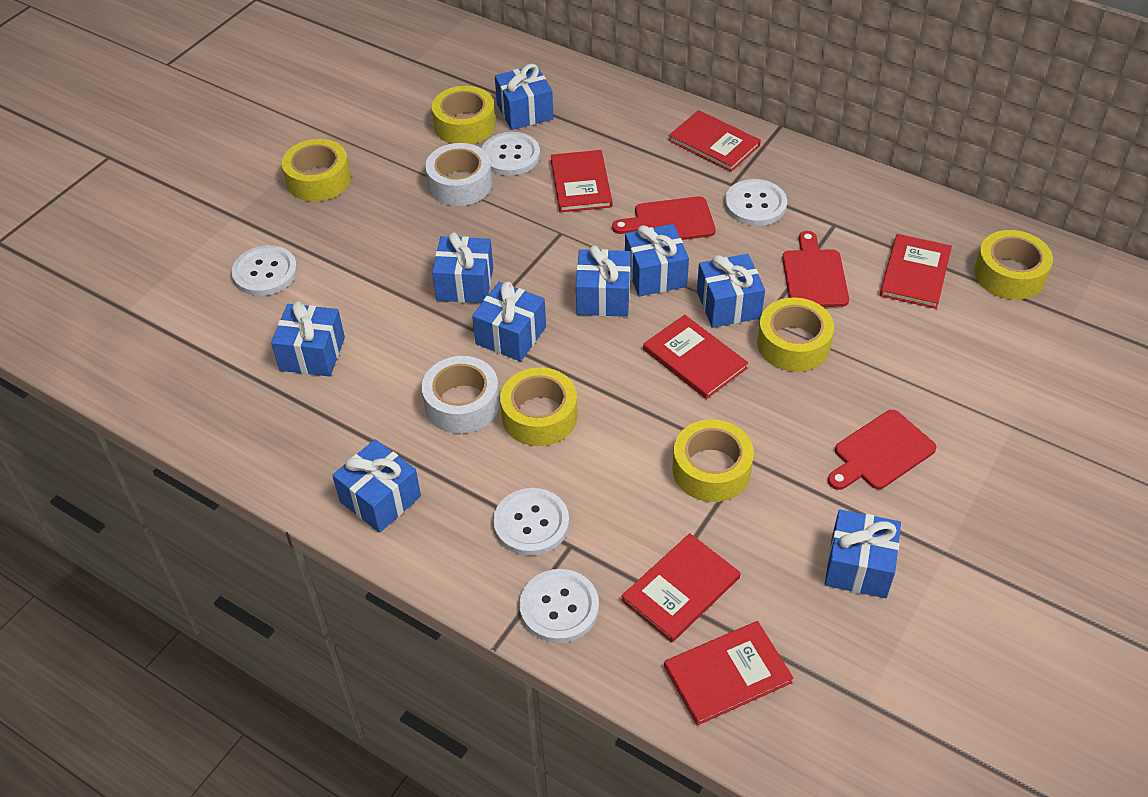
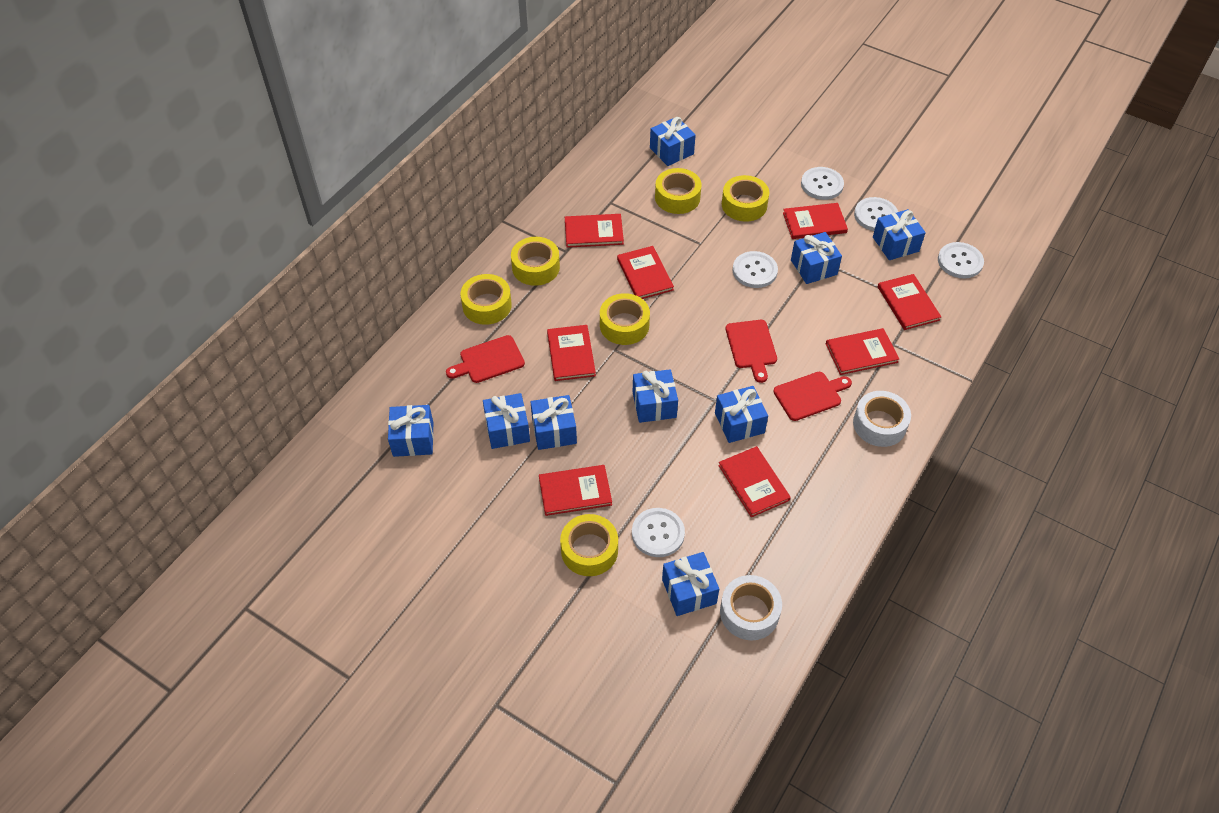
red book: [551,150,612,212] [621,533,740,643] [643,315,748,399] [664,621,793,726] [669,110,761,172] [880,234,952,309] = 6 -> [539,465,612,516] [547,325,596,381] [565,214,624,248] [617,246,674,299] [718,446,791,517] [783,203,848,239] [826,328,899,375] [878,274,941,330] = 8

